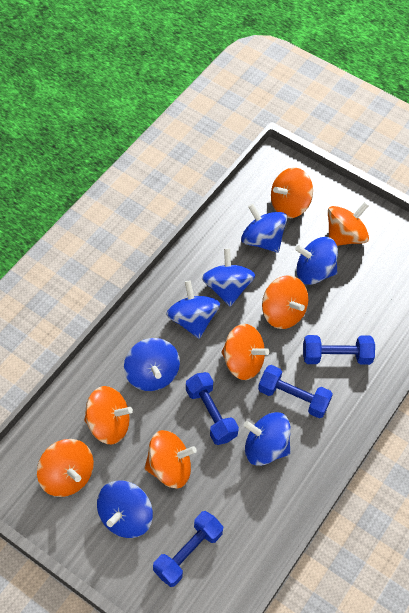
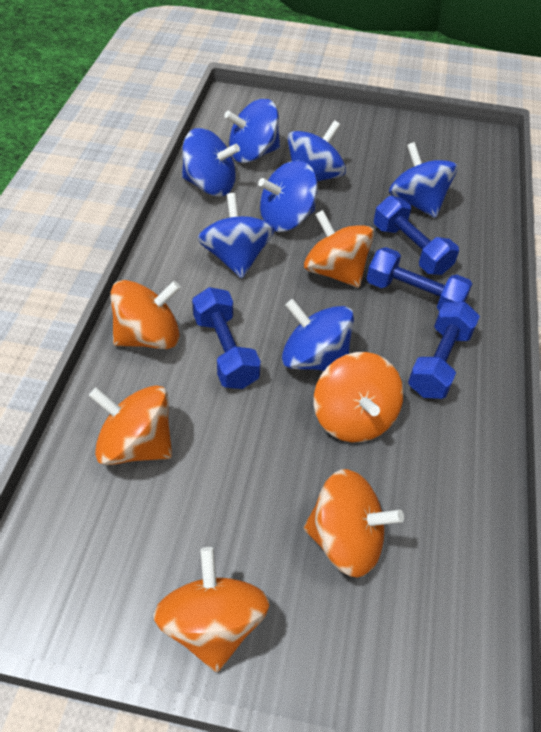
orange spinning top: [37,439,94,497] [84,386,133,444] [144,430,197,488] [221,324,269,380] [262,275,308,329] [271,168,313,218] [328,202,369,246] = 7 -> [89,385,172,465] [111,280,181,349] [153,547,269,672] [304,210,374,287] [304,469,404,578] [314,352,404,442] = 6

